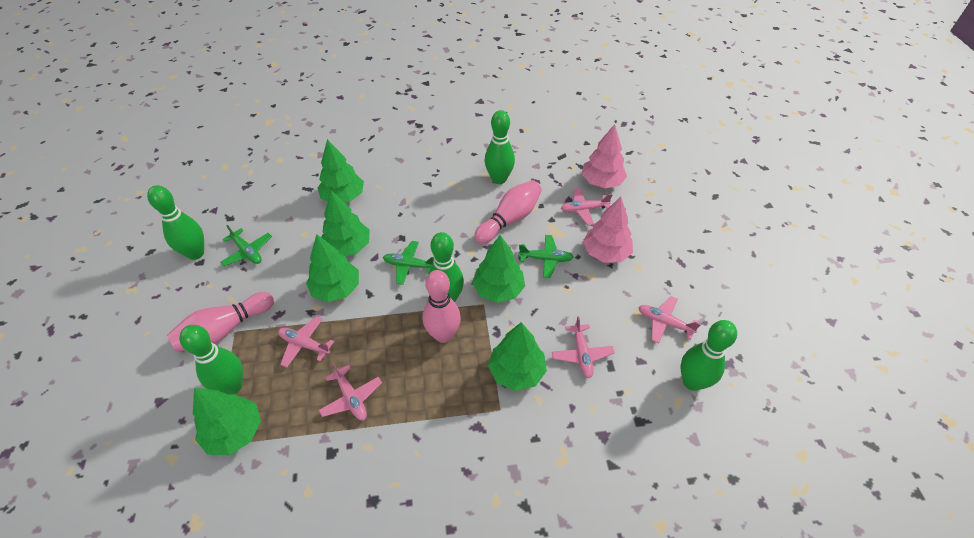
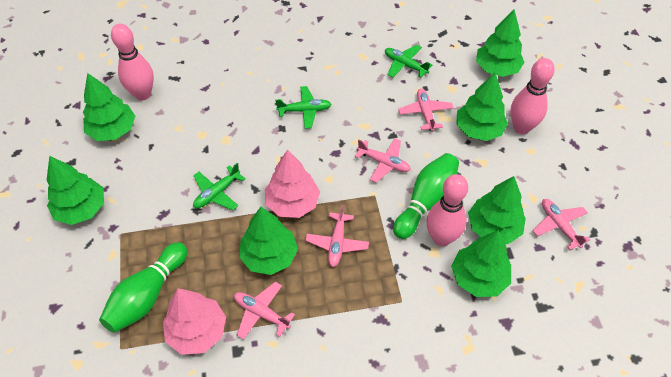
green bowling pin: [147,185,204,260] [179,325,243,394] [428,232,464,302] [484,110,515,184] [681,320,737,391] = 5 -> [99,242,187,333] [393,153,459,239] = 2
green tree: [193,388,261,455] [306,234,359,302] [318,139,364,202] [321,191,370,256] [472,235,525,303] [488,322,547,391] = 6 -> [46,156,104,225] [83,73,135,141] [239,207,298,275] [451,230,511,297] [456,72,508,141] [468,176,526,244] [476,9,525,77] = 7

